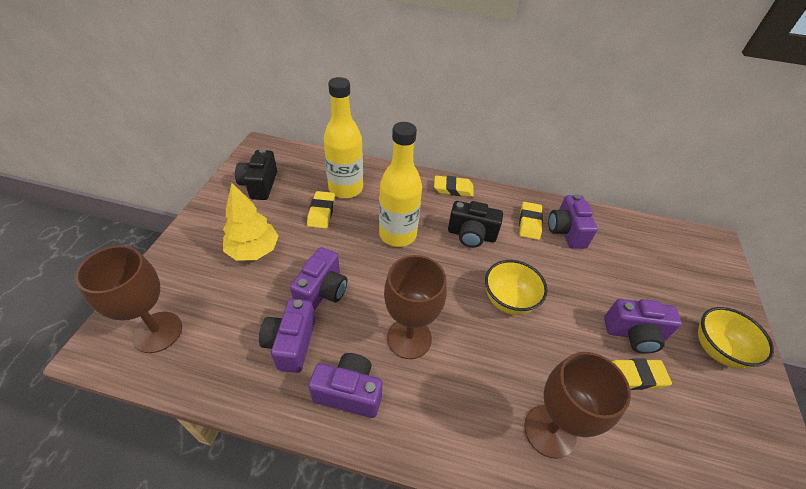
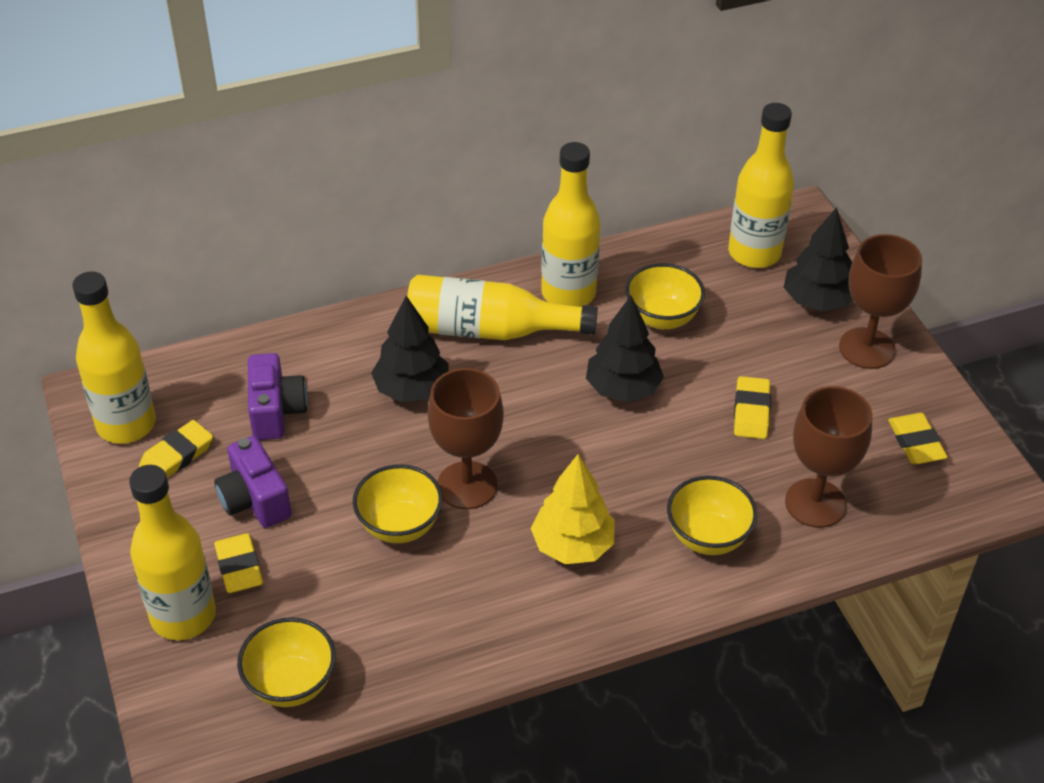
black camera: [235,149,277,200] [448,201,503,248] = 2 -> none = 0
black tree: none = 0 -> [371,296,449,402] [586,296,664,402] [784,207,852,311] = 3
purple camera: [259,299,315,373] [290,247,348,311] [308,353,382,418] [548,194,598,249] [604,299,682,354] = 5 -> [214,436,292,528] [248,353,308,440] = 2
yellow bottle: [323,77,363,199] [379,122,422,247] = 2 -> [72,271,156,444] [129,465,216,640] [407,275,598,340] [541,142,600,307] [728,103,794,268] = 5
yellow bowl: [485,260,548,315] [698,307,774,369] = 2 -> [237,617,336,707] [353,464,443,543] [625,263,705,329] [667,476,758,555] = 4

